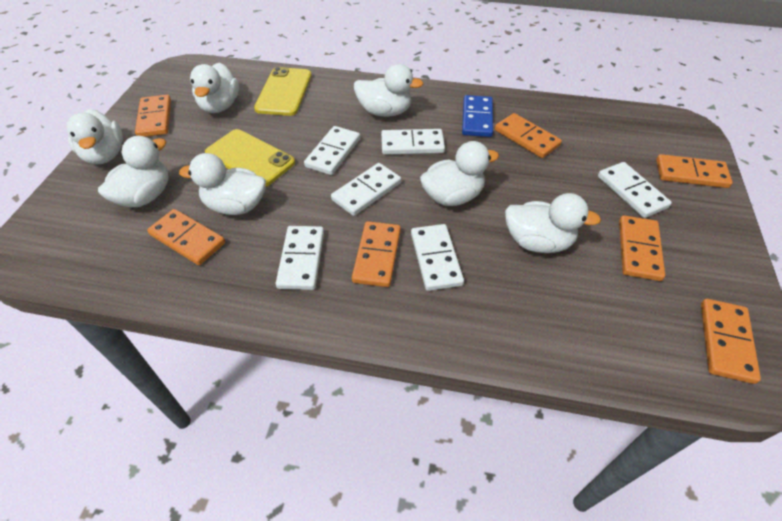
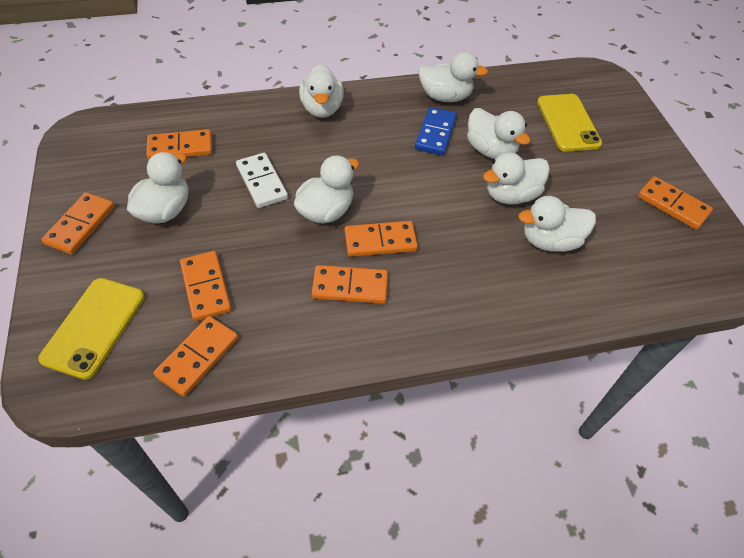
white domino: [276,226,324,290] [304,126,360,175] [331,163,401,216] [381,129,445,155] [411,224,464,291] [598,162,672,218] = 6 -> [236,153,288,208] = 1

